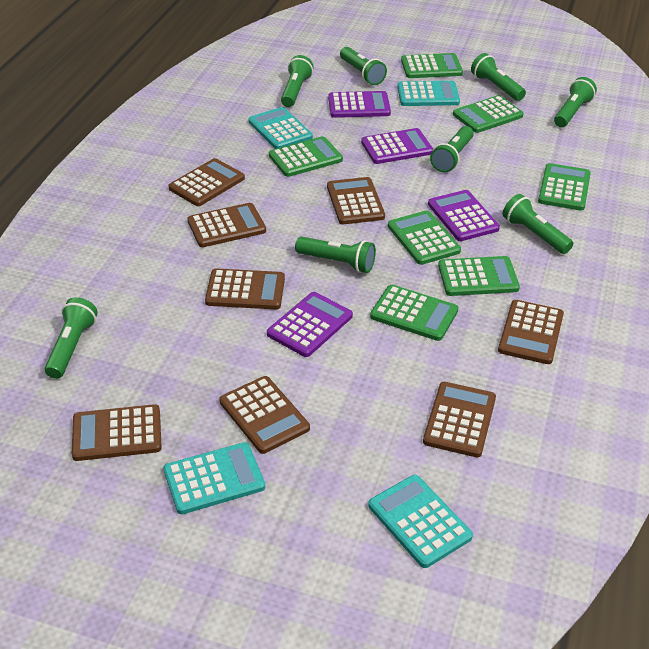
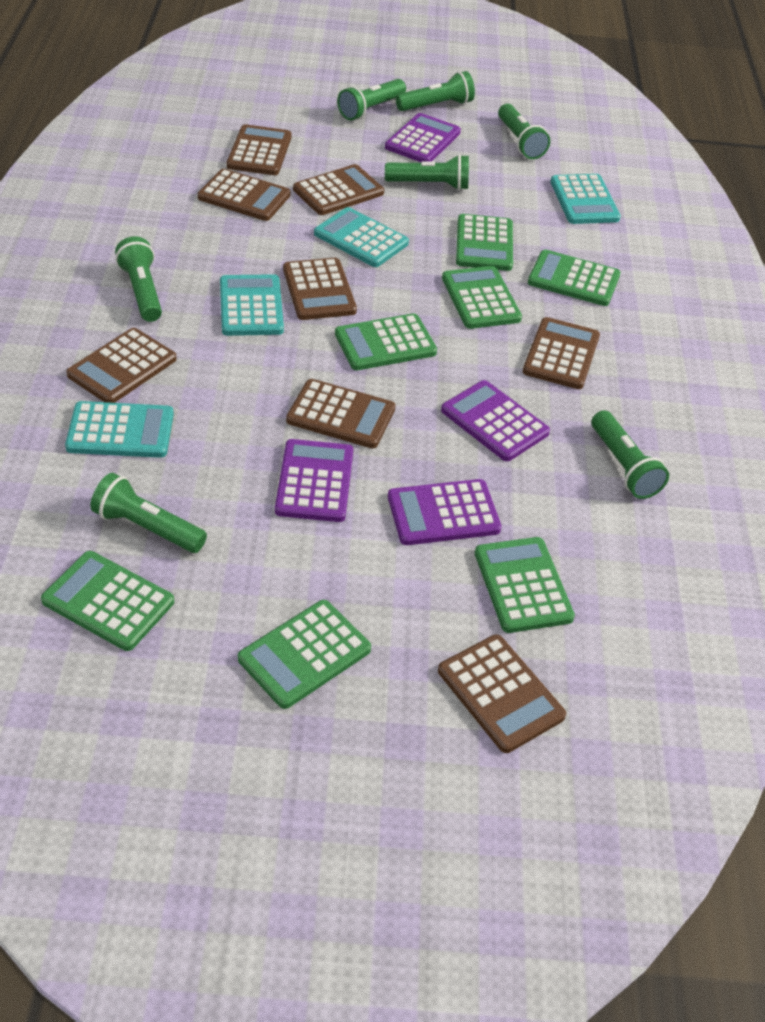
green flashlight: [45,297,98,379] [281,55,314,107] [295,237,376,273] [340,47,387,85] [430,126,474,172] [471,53,526,101] [502,194,573,254] [554,77,597,127] = 8 -> [90,473,207,553] [115,236,162,322] [337,79,406,120] [385,154,469,190] [396,71,475,111] [498,104,550,159] [592,410,669,499] = 7

